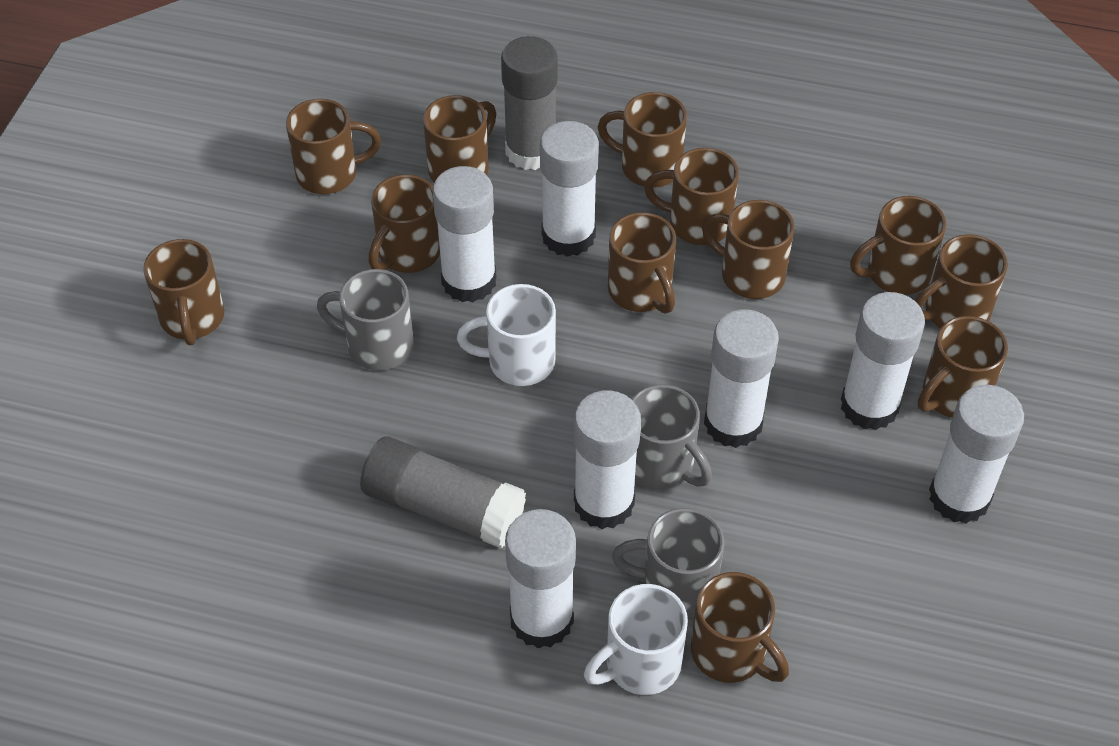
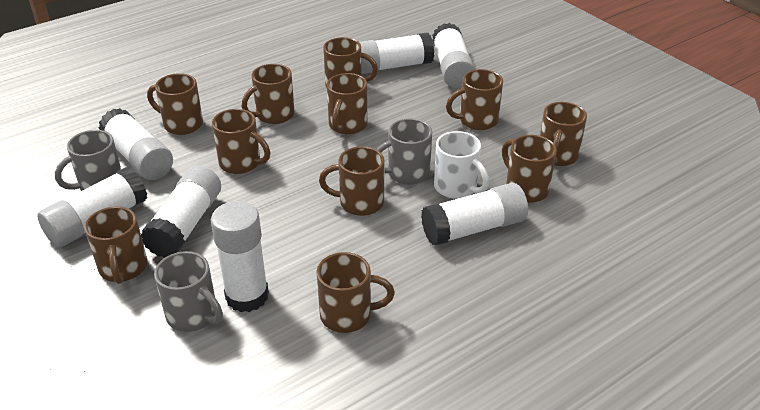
brown mug: [143,239,224,345] [286,99,381,194] [368,175,440,273] [423,95,496,183] [598,92,687,188] [608,212,676,314] [644,148,739,245] [691,572,789,683] [702,200,795,299] [850,196,946,295] [915,234,1008,328] [918,316,1008,418] = 12 -> [84,206,147,284] [147,73,203,135] [212,109,270,174] [242,64,295,124] [316,252,395,333] [319,146,385,216] [323,37,378,88] [327,73,367,135] [446,69,503,130] [502,135,557,203] [540,102,587,166] = 11
grey glue stick: [360,436,526,548] [501,36,558,170] = 2 -> none = 0
white mug: [457,284,556,386] [584,584,688,695] = 2 -> [434,131,489,199] = 1

